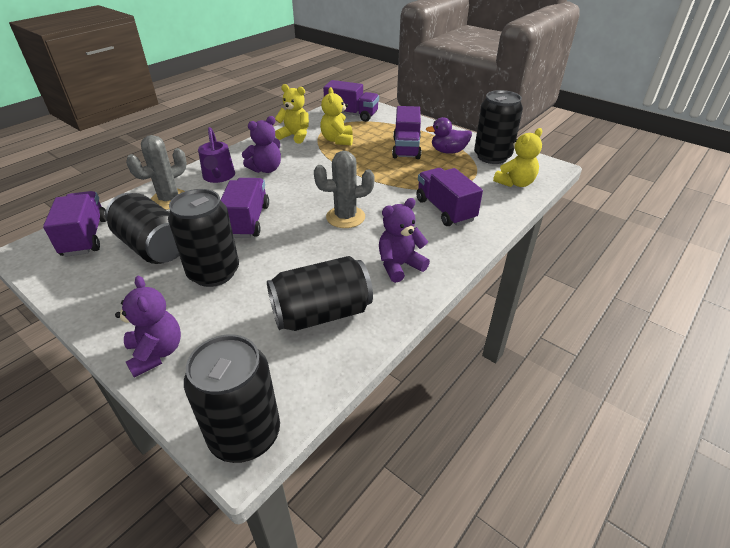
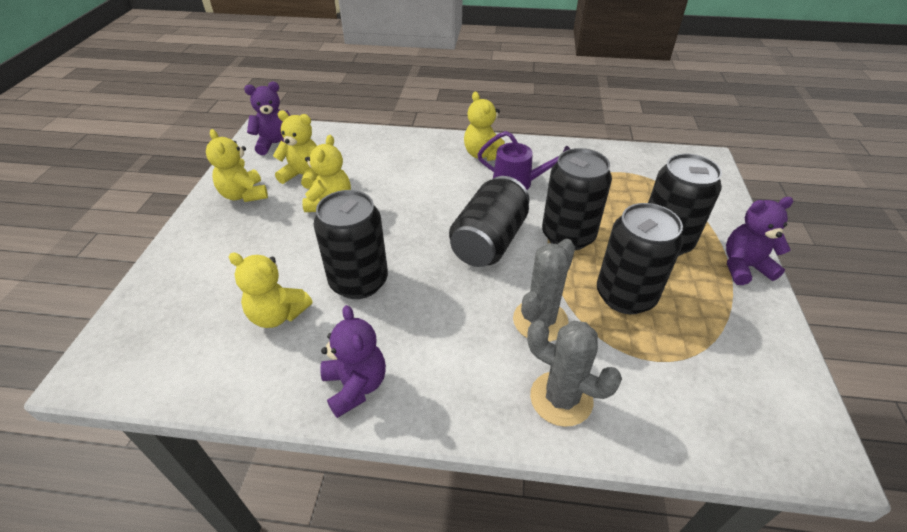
purple duck: [426,117,472,154] = 1 -> none = 0
purple truck: [43,191,107,257] [220,178,269,238] [323,80,379,122] [392,106,421,159] [416,168,483,226] = 5 -> none = 0
yellow teddy bear: [275,84,309,144] [320,87,353,146] [493,128,542,187] = 3 -> [206,129,268,202] [229,253,312,328] [273,110,318,189] [302,135,351,212] [464,92,505,161] = 5

